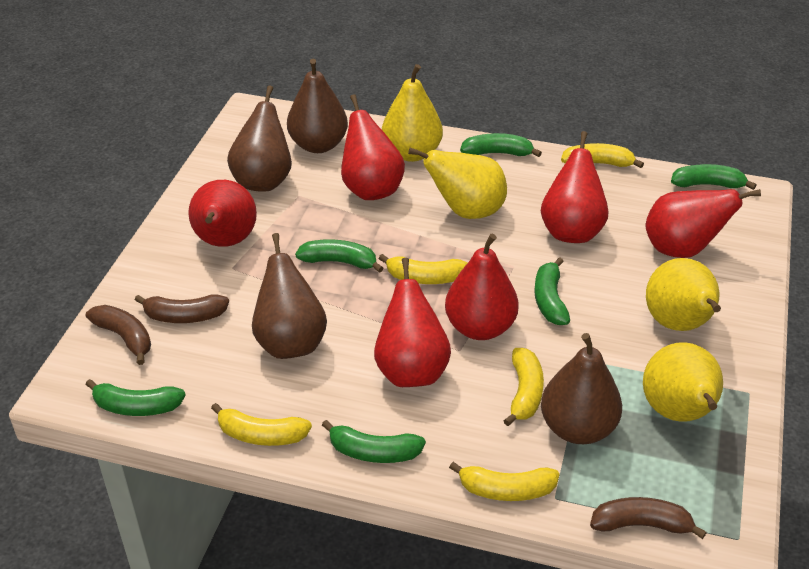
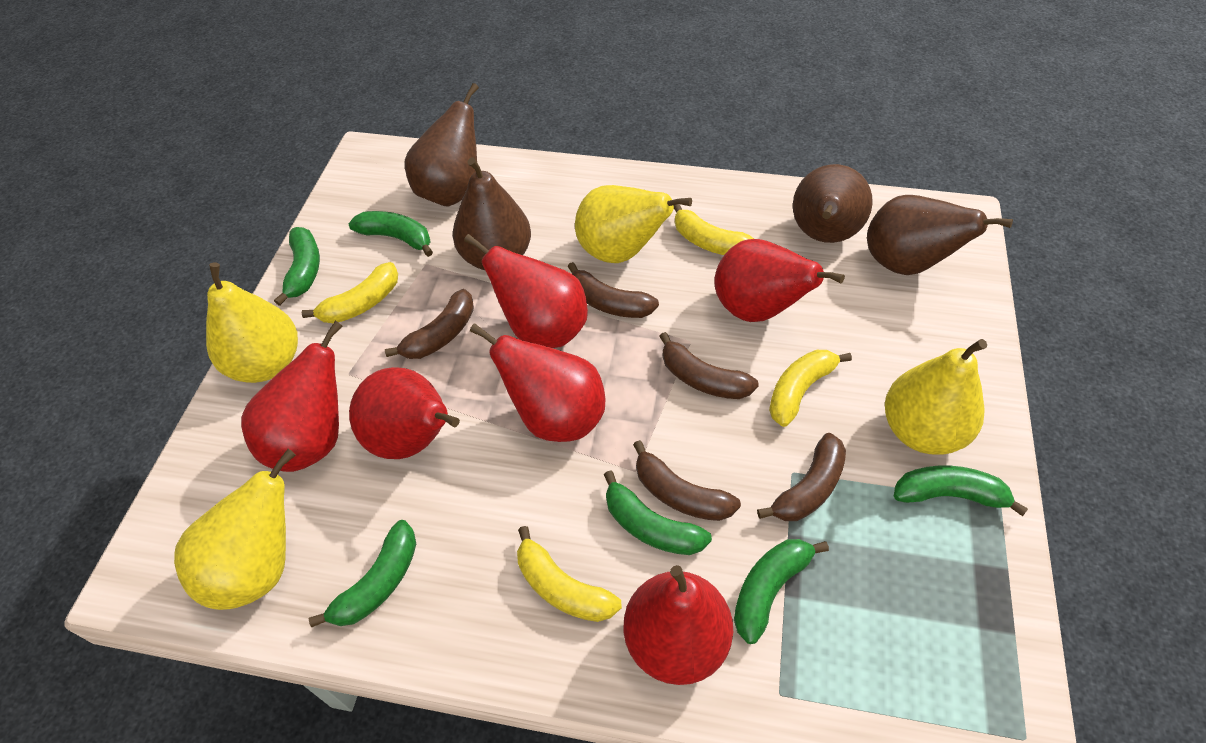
brown banana: [86,305,151,365] [135,295,229,323] [590,497,707,539] = 3 -> [385,289,474,359] [567,262,659,318] [633,440,741,521] [659,332,759,399] [757,433,846,521] = 5
yellow banana: [211,403,312,446] [379,254,467,284] [449,462,560,501] [503,348,544,426] [561,143,644,168] = 5 -> [302,262,398,323] [517,526,622,622] [674,204,754,255] [769,350,852,427] = 4

